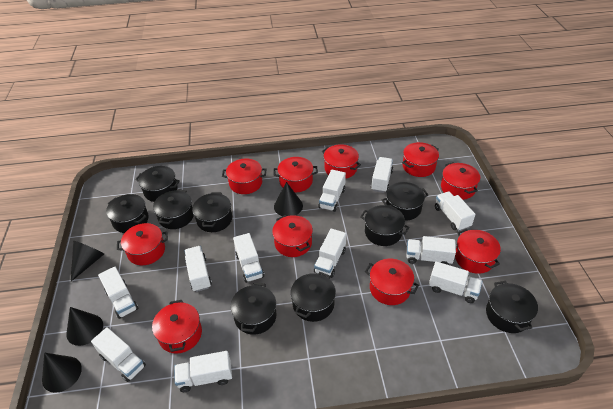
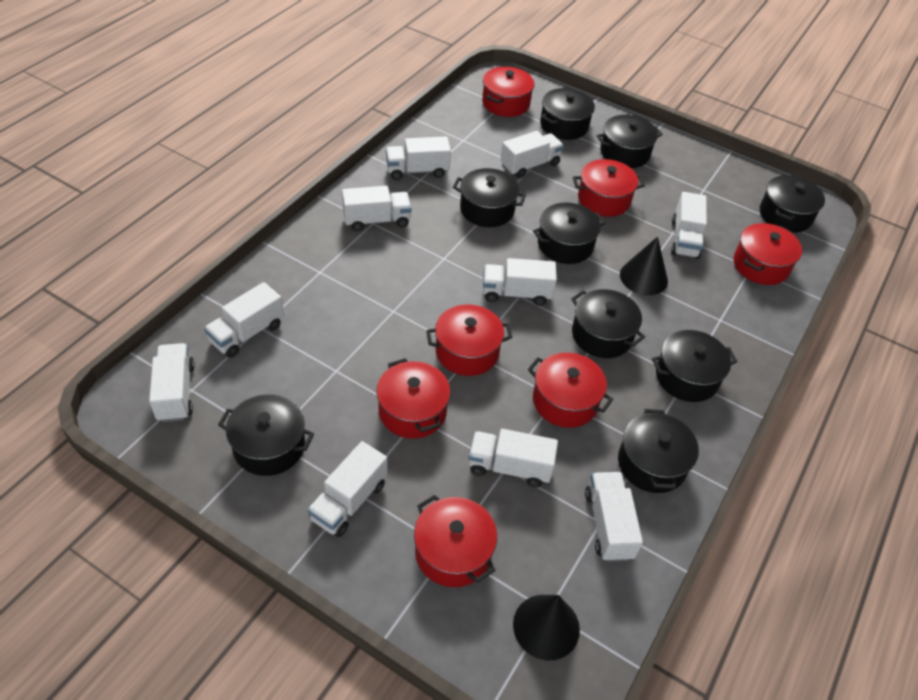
black cone: [42,353,82,393] [66,307,103,346] [71,241,104,281] [274,182,303,216] = 4 -> [513,595,580,660] [620,237,668,295] = 2
red pot: [117,223,168,265] [152,300,202,354] [222,159,266,194] [272,215,313,257] [273,157,318,192] [322,144,361,179] [365,259,419,305] [402,142,439,177] [441,162,480,200] [455,229,501,274] = 10 -> [376,358,451,439] [414,495,497,587] [426,305,513,376] [482,67,534,117] [528,352,613,428] [573,159,645,217] [734,223,802,285] = 7
white truck: [91,327,146,382] [98,267,139,319] [175,351,232,392] [185,246,212,292] [233,233,264,283] [314,228,346,278] [318,170,346,212] [371,157,393,193] [407,236,456,265] [429,261,482,303] [435,191,475,231] = 11 -> [149,343,195,422] [204,282,284,358] [307,441,387,537] [342,186,412,231] [386,137,451,180] [468,429,558,487] [483,258,557,306] [500,131,564,178] [585,472,643,562] [671,192,707,259] = 10

